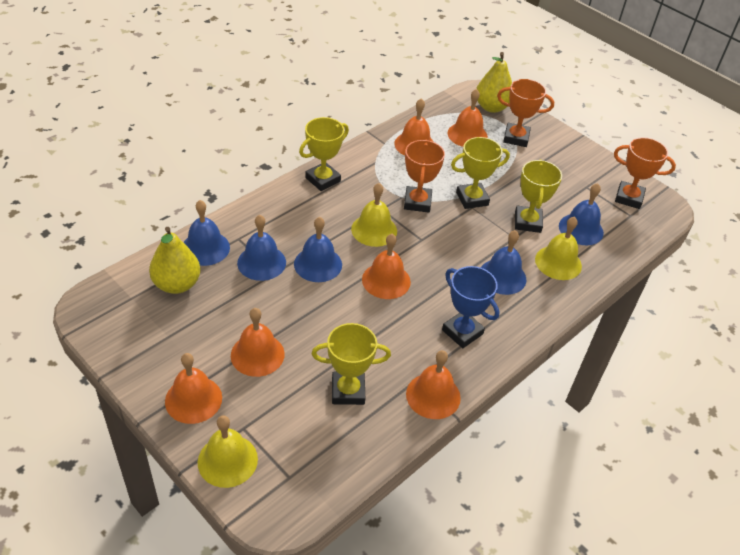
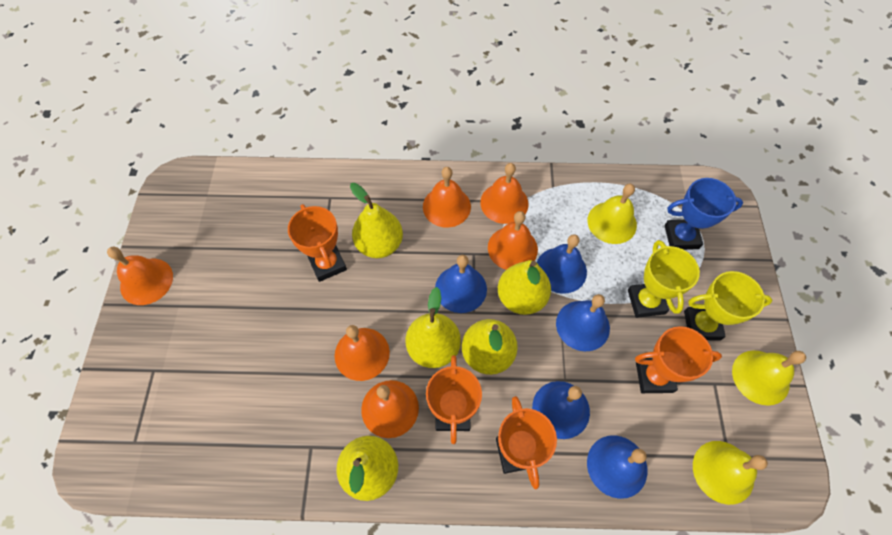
orange trophy: [404,140,445,213] [497,79,554,147] [614,137,676,209] = 3 -> [288,204,347,282] [426,355,482,444] [496,396,557,489] [635,326,722,393] = 4
yellow pear: [149,227,201,294] [476,52,512,113] = 2 -> [336,436,398,501] [350,183,403,258] [406,287,461,368] [462,319,518,375] [498,260,551,315] = 5
yellow trophy: [299,117,349,191] [312,323,391,405] [451,137,510,209] [515,159,562,233] = 4 -> [628,240,700,318] [684,271,772,341] = 2

